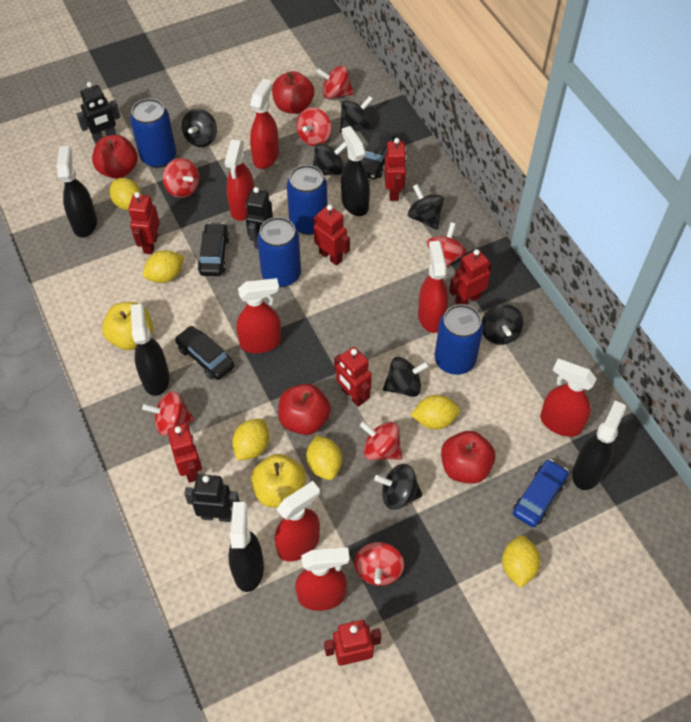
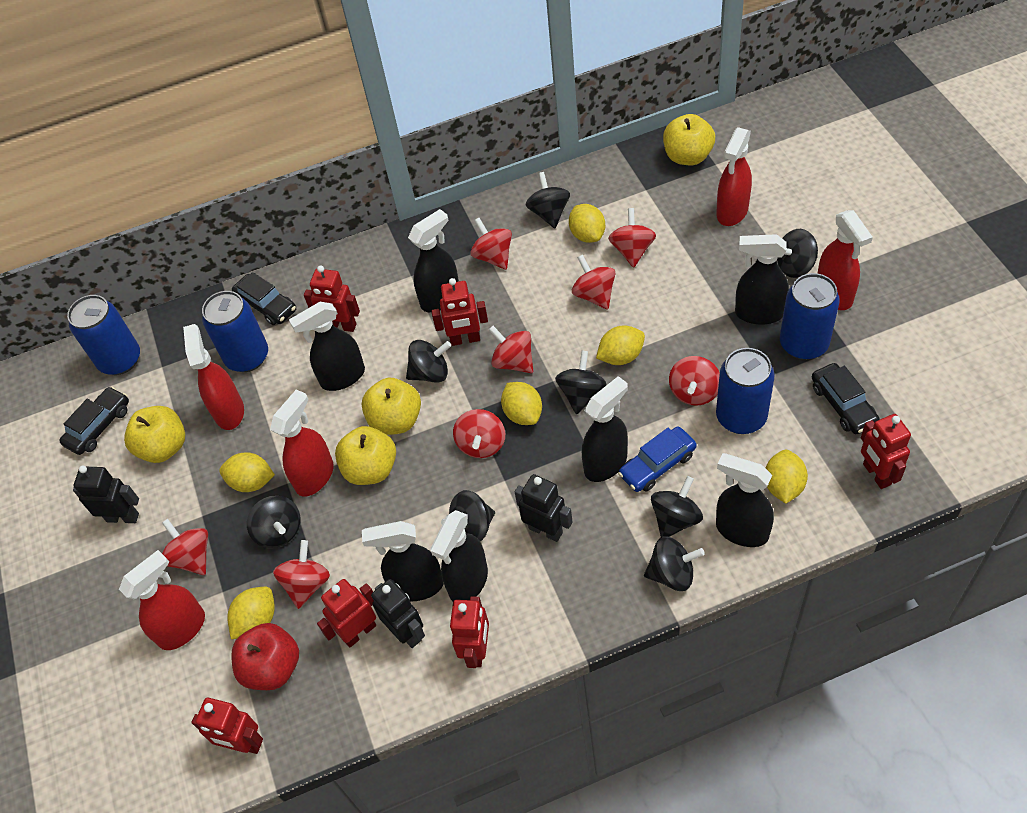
black spinning top: [182,108,217,147] [313,141,347,175] [340,96,373,133] [374,464,423,510] [383,357,429,397] [408,184,444,230] [482,304,524,345] = 7 -> [247,496,300,548] [406,340,451,383] [441,490,495,542] [526,172,570,228] [555,351,607,414] [644,536,705,591] [651,476,703,537] [777,229,818,278] = 8
black spray bottle: [57,146,97,238] [131,304,169,396] [229,502,264,592] [341,126,370,216] [572,400,626,490] = 5 -> [289,302,365,391] [362,521,443,601] [408,209,459,312] [430,510,488,602] [582,376,628,482] [716,453,774,547] [735,234,789,325] = 7
red apple: [92,135,138,179] [272,71,314,114] [278,384,331,435] [441,431,495,484] = 4 -> [231,623,299,690] = 1
red robot: [128,192,160,254] [167,423,202,483] [313,204,350,266] [324,620,381,666] [334,347,372,407] [384,138,407,201] [449,249,492,305] = 7 -> [191,698,263,754] [304,265,360,332] [317,579,376,647] [432,278,488,346] [450,596,489,668] [861,414,911,489] = 6
red spinning top: [142,391,195,436] [163,158,199,198] [296,107,331,146] [316,65,354,99] [354,542,404,586] [360,421,402,460] [427,222,466,267] = 7 -> [162,519,208,575] [273,540,330,609] [453,409,505,458] [470,218,512,270] [488,326,533,373] [572,255,616,310] [608,208,656,268] [669,356,720,406] = 8
red spray bottle: [225,139,254,221] [236,278,281,353] [250,78,279,169] [275,481,320,562] [295,547,350,611] [418,241,448,333] [540,358,597,437] = 7 -> [119,550,205,650] [183,324,244,430] [270,390,334,497] [716,127,752,226] [817,210,873,310] = 5
yellow apple: [102,302,153,350] [251,454,306,508] = 2 -> [124,406,185,463] [335,426,396,485] [362,378,421,435] [663,114,715,165] = 4

